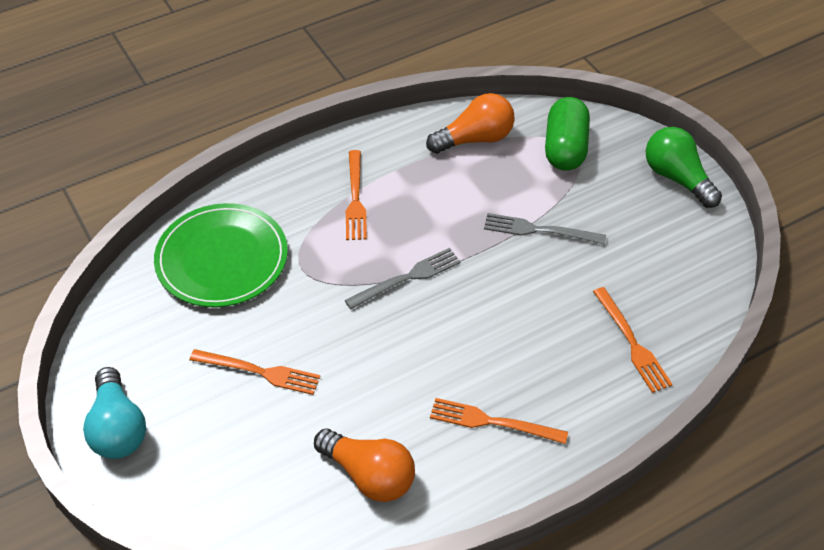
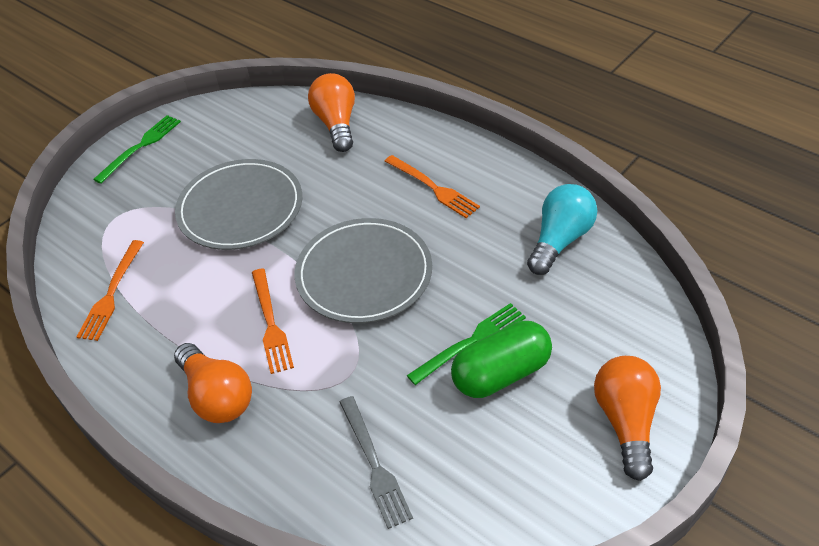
green fork: none = 0 -> [93,115,181,184] [407,303,526,385] = 2
green light bulb: [646,127,722,208] = 1 -> none = 0
green plate: [154,203,288,307] = 1 -> none = 0
grey fork: [345,248,461,309] [484,213,606,245] = 2 -> [340,396,413,529] = 1
grey plate: none = 0 -> [175,159,302,250] [295,218,432,323] = 2
orange fork: [189,349,321,395] [346,150,367,240] [430,398,568,444] [593,287,673,393] = 4 -> [77,240,144,341] [252,269,294,374] [384,155,480,218] = 3
orange light bulb: [314,429,415,502] [426,93,514,154] = 2 -> [174,343,252,423] [308,73,355,152] [594,356,661,481] = 3

